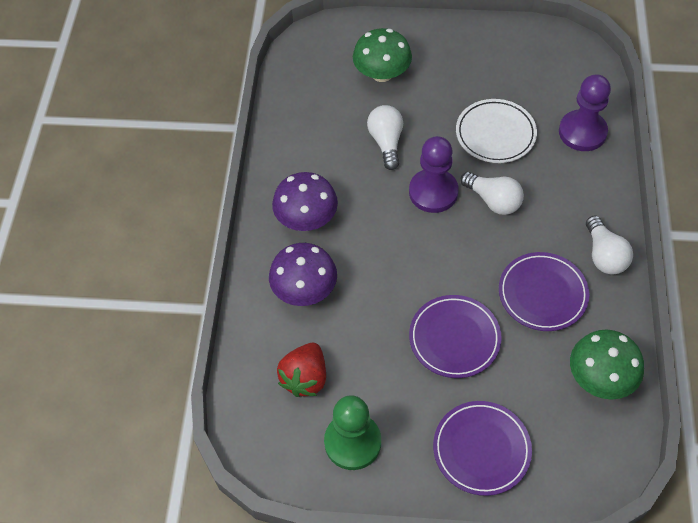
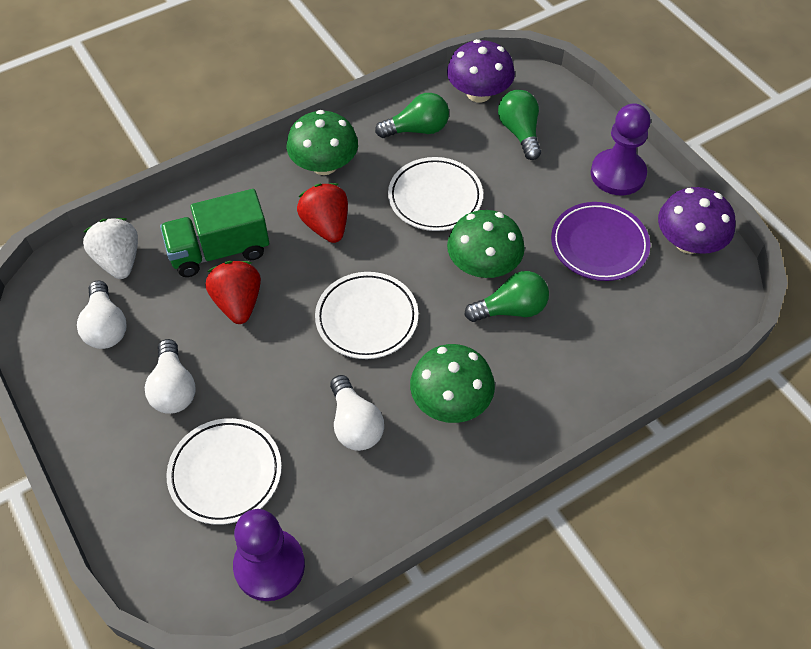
green light bulb: none = 0 -> [375,93,449,138] [464,271,549,322] [498,90,541,160] = 3
green mushroom: [353,28,412,82] [570,330,644,400] = 2 -> [287,110,358,175] [410,344,495,423] [447,210,525,278] = 3
green pawn: [324,395,381,470] = 1 -> none = 0
green truck: none = 0 -> [160,189,269,277] = 1
purple plate: [409,295,502,378] [433,401,532,496] [499,252,590,331] = 3 -> [551,202,650,281] = 1
red strawberry: [277,343,326,397] = 1 -> [205,261,261,324] [297,183,348,243] = 2
white plate: [456,99,537,163] = 1 -> [166,418,282,525] [315,272,418,359] [388,157,483,231] = 3
white strawberry: none = 0 -> [83,218,138,279] = 1

